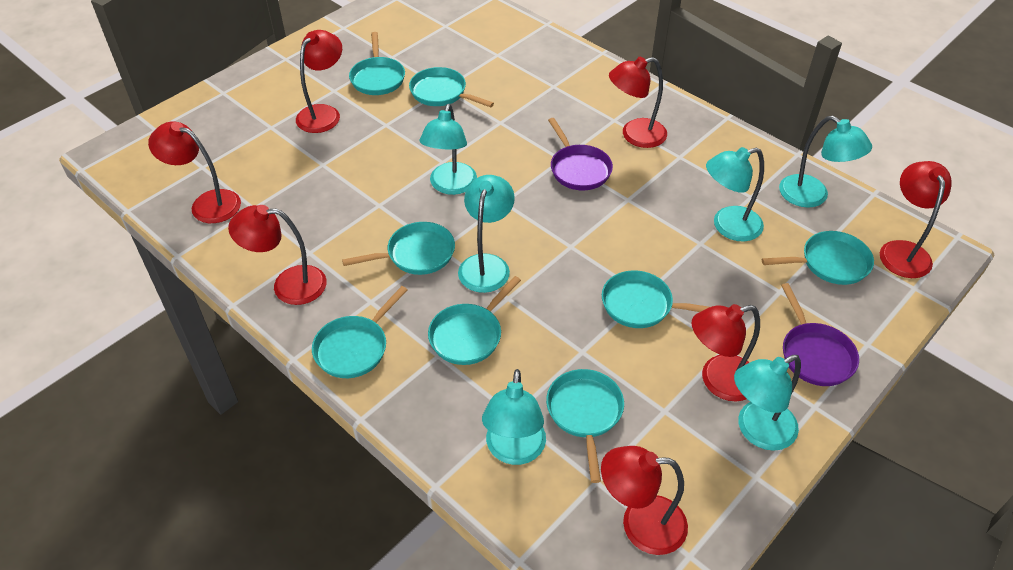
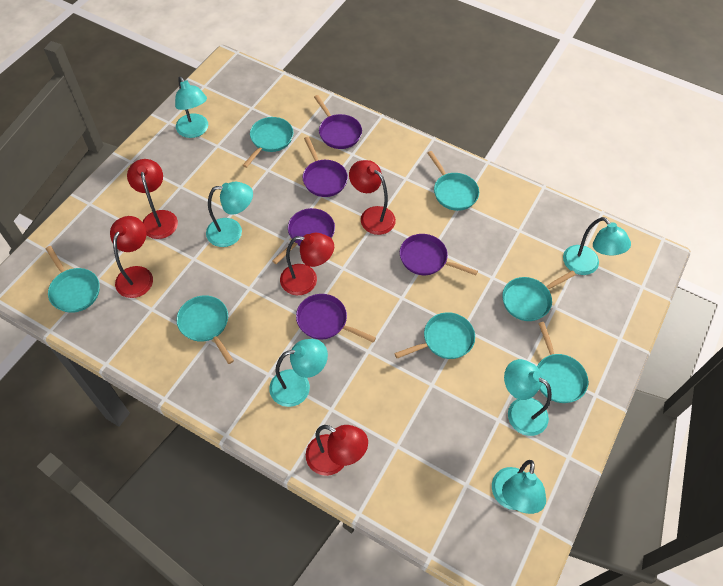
purple pan: [548,118,613,190] [781,283,859,386] = 2 -> [272,208,335,264] [296,294,376,343] [302,137,348,197] [314,95,362,149] [400,234,478,275] = 5
red lamp: [148,121,241,223] [228,205,327,305] [296,30,342,133] [601,446,688,555] [609,57,667,148] [692,304,760,401] [880,161,952,278] = 7 -> [110,216,153,298] [127,159,178,239] [280,233,334,295] [306,425,368,476] [349,160,396,235] = 5
turquoise pan: [312,286,408,378] [342,222,455,275] [349,32,405,95] [409,67,494,107] [428,276,521,365] [546,369,624,483] [602,270,709,328] [762,231,874,285] = 8 -> [46,246,100,313] [177,295,234,364] [243,117,294,168] [394,312,475,359] [428,151,479,211] [502,270,576,321] [537,322,588,403] = 7

